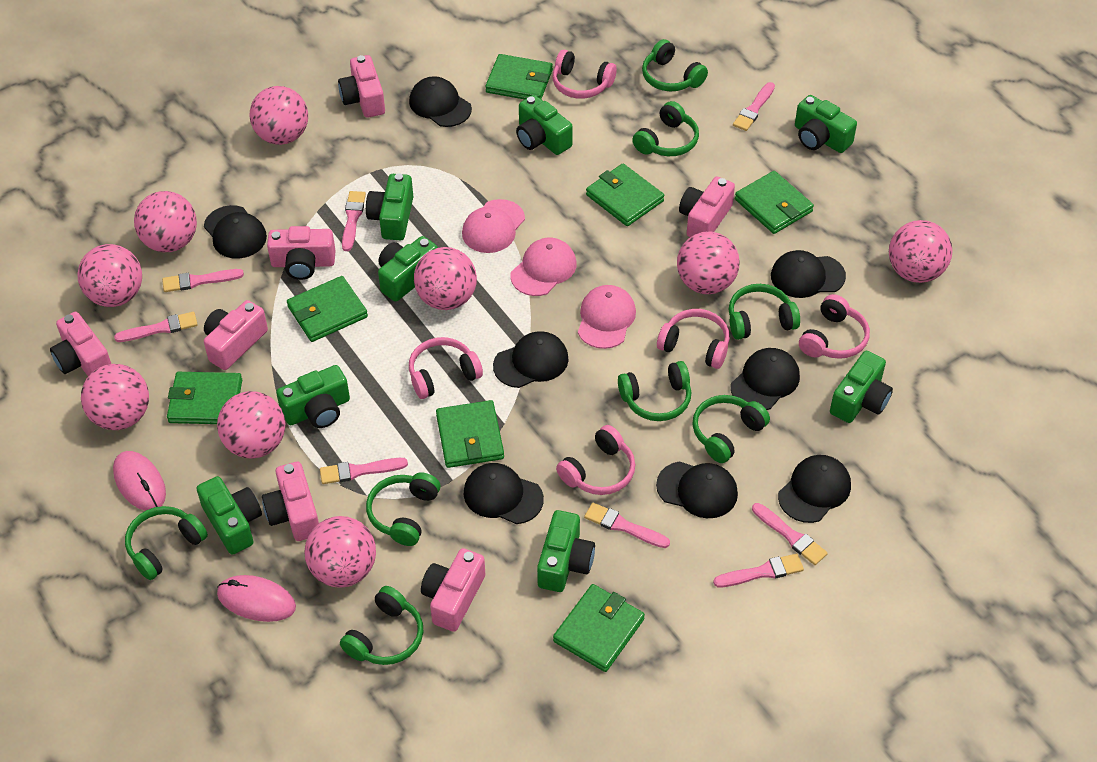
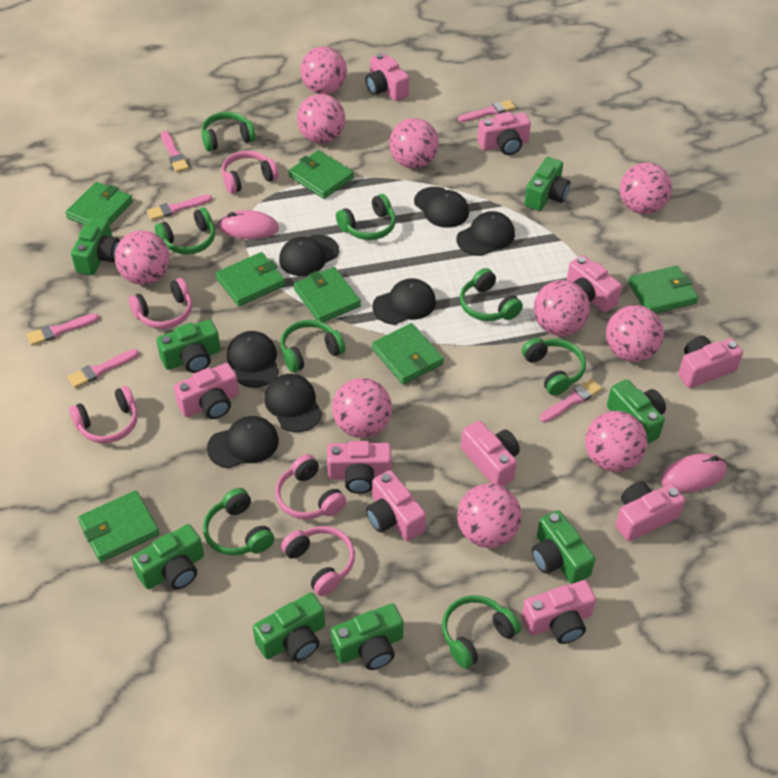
black cap: [204,205,267,259] [409,76,472,127] [464,463,544,524] [493,331,569,388] [656,461,738,518] [731,348,800,410] [771,250,846,298] [778,455,851,523] = 8 -> [207,416,279,468] [227,331,279,388] [264,374,323,432] [279,234,339,276] [372,278,436,325] [414,187,469,228] [457,211,515,256] = 7
pink ball: [77,244,142,307] [81,364,149,430] [134,191,197,252] [217,391,285,459] [249,86,308,145] [304,516,376,588] [414,247,477,310] [677,231,740,294] [889,220,953,283] = 9 -> [115,231,170,285] [297,94,346,144] [300,47,347,94] [332,378,392,438] [389,118,439,169] [457,484,521,548] [534,280,590,336] [585,411,647,472] [606,305,664,362] [620,163,672,214] = 10
pink brush: [114,312,198,342] [162,269,244,292] [320,458,408,484] [342,191,366,251] [584,503,670,548] [713,554,804,587] [733,82,775,131] [752,503,828,565] = 8 -> [26,313,99,346] [67,349,139,388] [147,195,212,220] [161,131,189,172] [458,100,516,122] [540,379,602,422] = 6
pink camera: [50,312,111,376] [204,300,268,370] [262,462,319,541] [267,226,336,280] [338,55,385,118] [421,548,485,632] [679,177,735,237] = 7 -> [174,363,239,419] [327,441,392,494] [365,53,409,101] [366,470,426,541] [461,421,520,487] [477,112,531,155] [521,580,596,644] [567,255,622,312] [616,481,685,541] [678,336,743,388] = 10
pink cap: [462,199,525,253] [510,238,577,296] [578,285,636,349] = 3 -> none = 0

